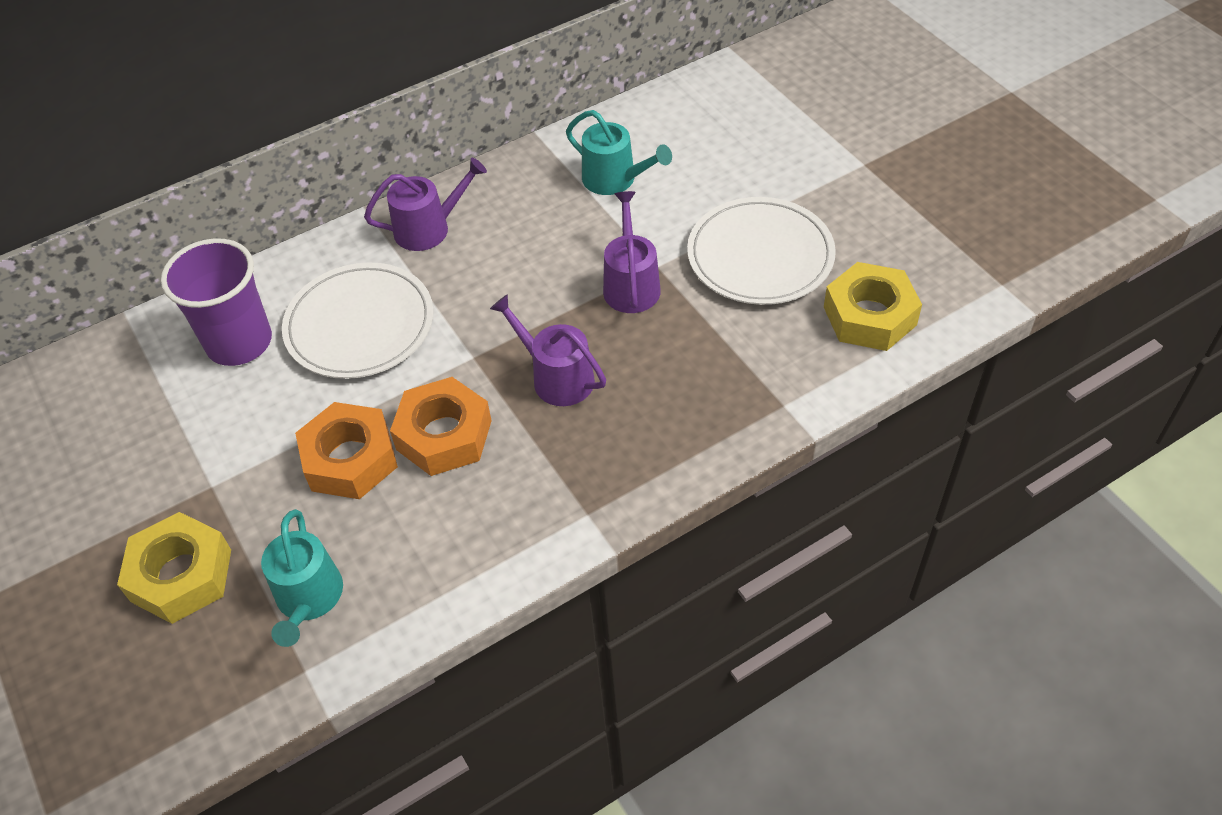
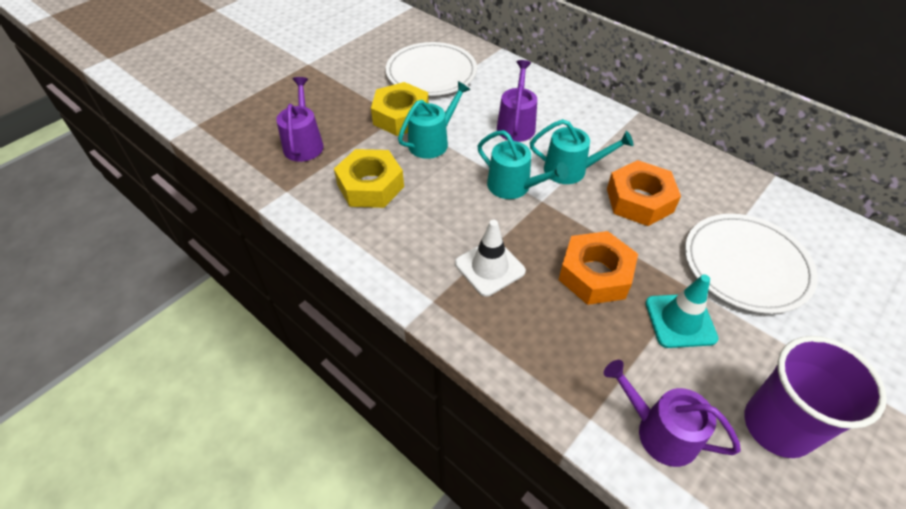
turquoise traffic cone: none = 0 -> [645,275,719,348] = 1
turquoise watering can: [261,509,343,647] [566,110,672,195] = 2 -> [398,81,470,159] [477,130,568,199] [530,119,633,184] = 3
white traffic cone: none = 0 -> [455,220,526,297] = 1

